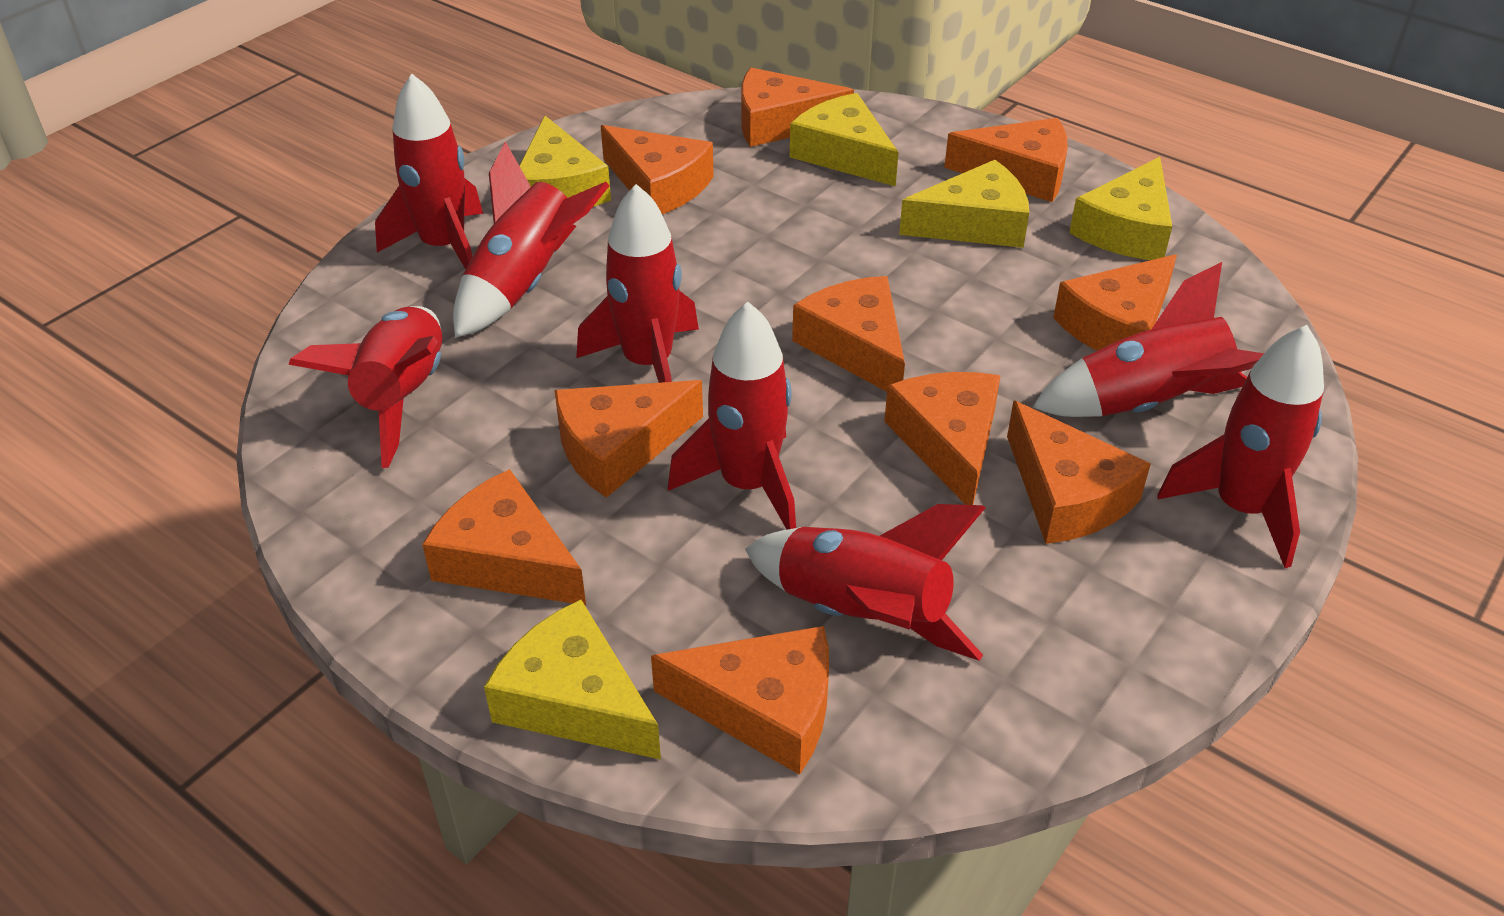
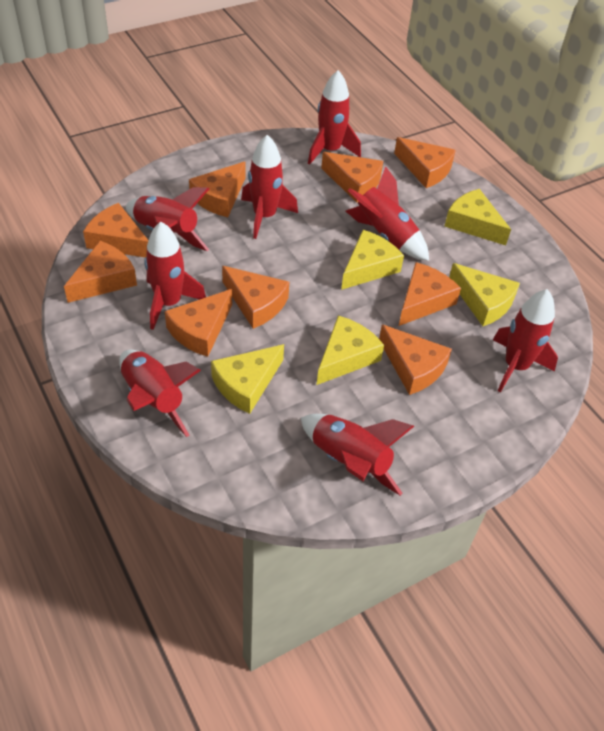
orange cheese: [422,469,586,605] [555,380,703,498] [601,125,714,214] [651,626,829,775] [741,68,854,147] [792,276,905,392] [884,372,1000,505] [944,118,1068,202] [1007,401,1151,544] [1053,254,1177,351] = 10 -> [64,241,137,303] [83,203,149,257] [165,289,232,357] [189,161,246,217] [222,266,289,329] [321,152,383,202] [379,324,452,395] [394,137,456,188] [399,262,461,326] = 9

